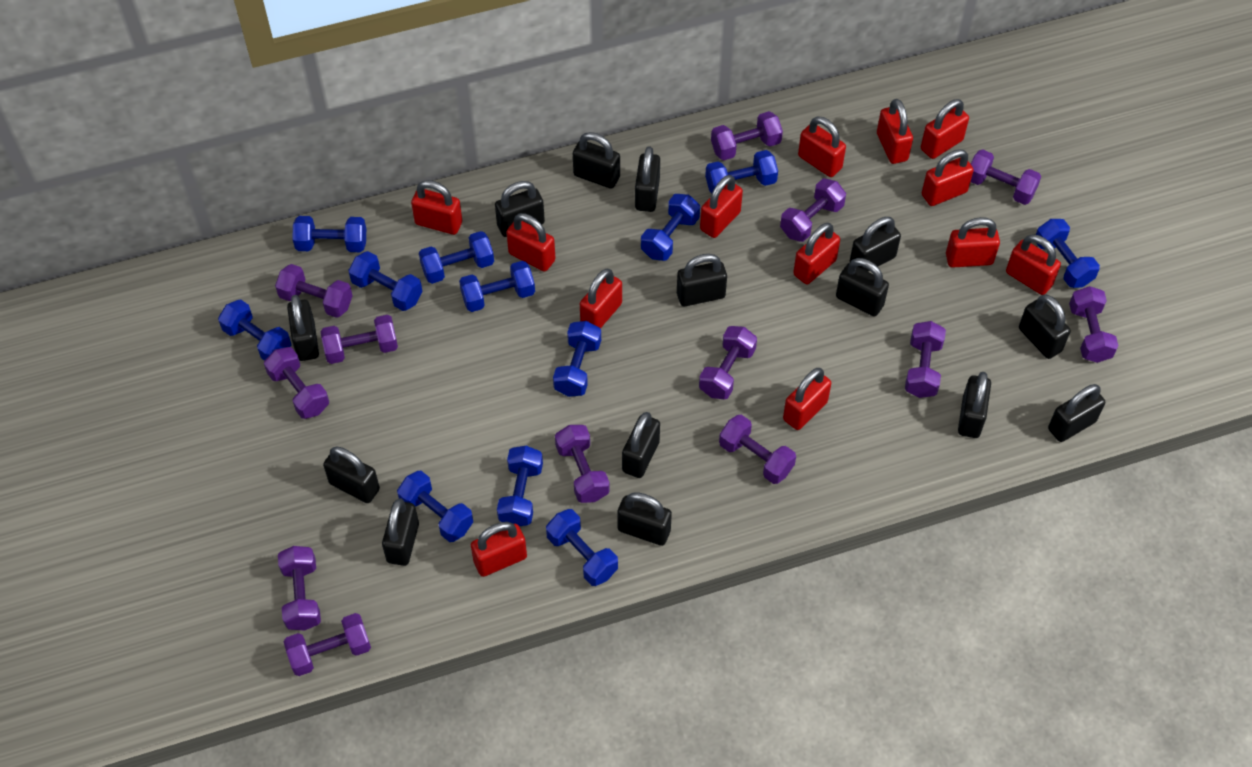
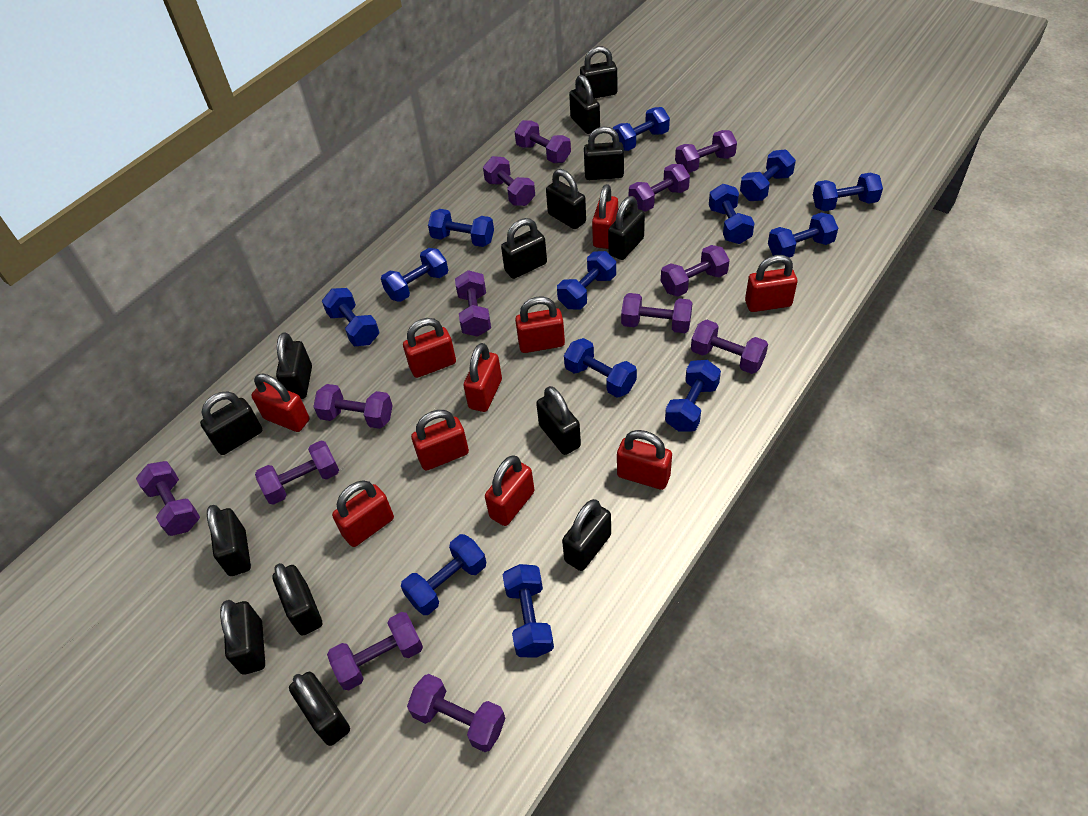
blue dumbbell: [218,299,291,361] [292,216,366,252] [348,251,423,311] [397,471,473,542] [419,231,494,284] [459,261,535,312] [497,446,543,526] [546,509,618,586] [553,321,601,397] [641,194,700,261] [705,150,778,193] [1036,219,1100,288] = 12 -> [322,288,380,346] [381,248,448,302] [401,534,486,615] [428,209,494,247] [502,564,554,658] [557,251,616,309] [564,338,637,398] [612,107,670,151] [665,360,721,432] [709,184,755,244] [740,149,796,201] [768,213,838,258] [813,173,883,211] = 13
red padlock: [411,180,462,235] [471,522,527,577] [506,213,556,272] [580,268,622,329] [700,175,743,238] [783,368,831,430] [793,223,840,284] [798,117,846,177] [877,99,913,164] [921,99,969,159] [922,149,974,206] [946,217,1000,268] [1006,235,1061,295] = 13 -> [252,373,309,432] [332,481,394,547] [403,318,456,378] [411,410,469,471] [463,343,502,412] [485,455,534,526] [515,297,565,353] [592,184,618,249] [617,430,672,490] [745,255,797,312] = 10

